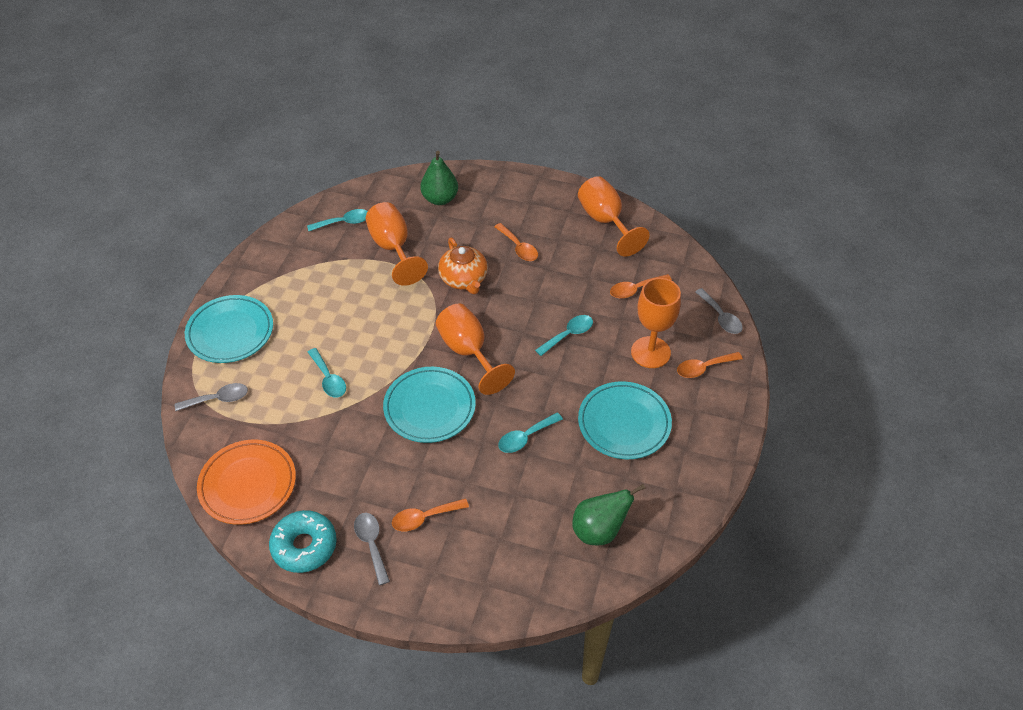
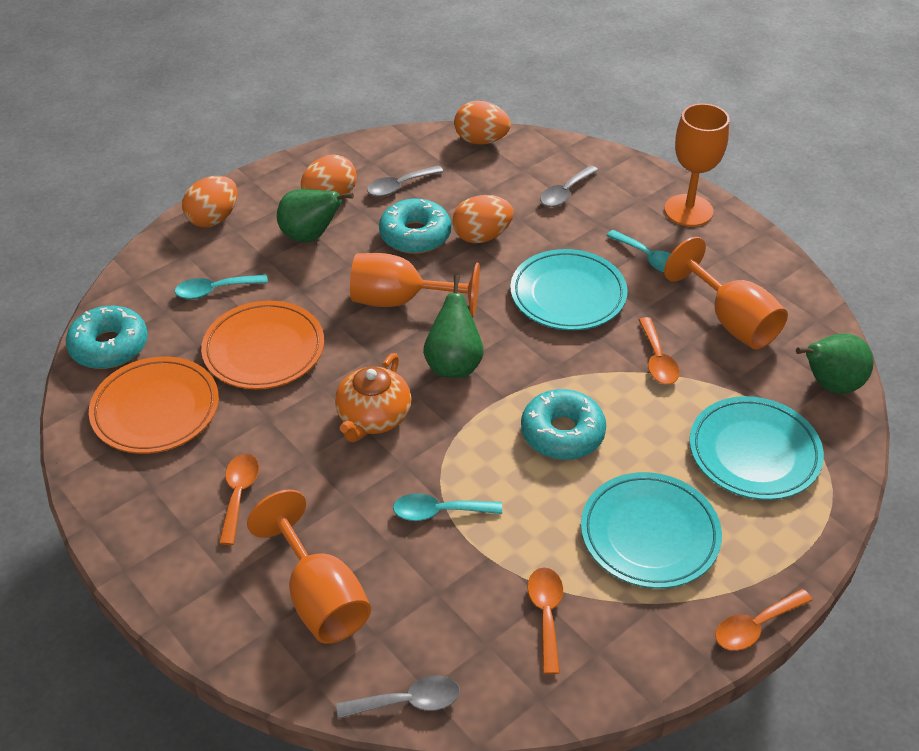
green pear: [420,151,458,205] [572,484,646,546] = 2 -> [277,189,354,242] [423,275,484,378] [796,333,874,394] = 3
orange egg: none = 0 -> [182,176,238,227] [301,155,357,195] [452,195,514,243] [454,101,511,145] = 4
orange plate: [197,440,296,525] = 1 -> [89,356,219,454] [201,301,324,389] = 2
turquoise donut: [269,510,337,573] = 1 -> [66,306,148,369] [379,198,451,254] [521,389,606,460] = 3
turquoise spoon: [307,209,368,231] [308,348,346,398] [498,412,563,453] [535,315,593,356] = 4 -> [175,274,268,299] [393,493,502,521] [606,230,671,273] = 3

